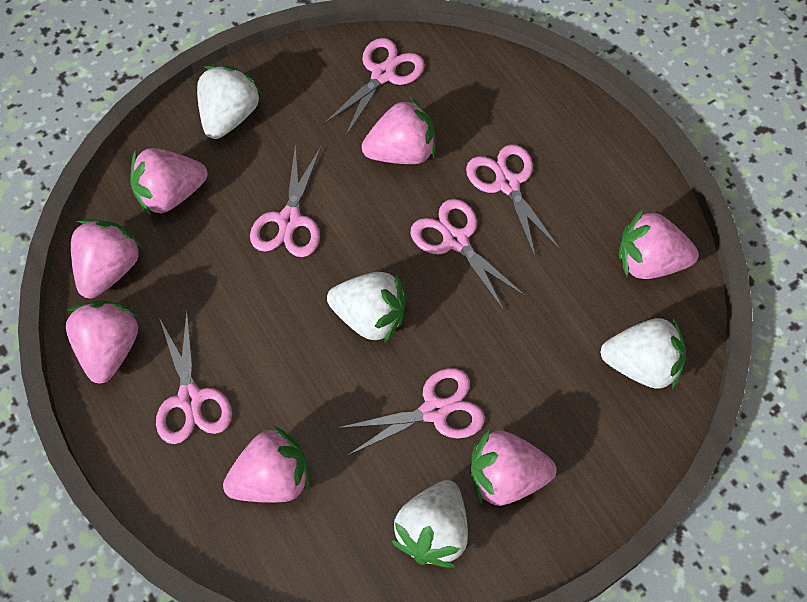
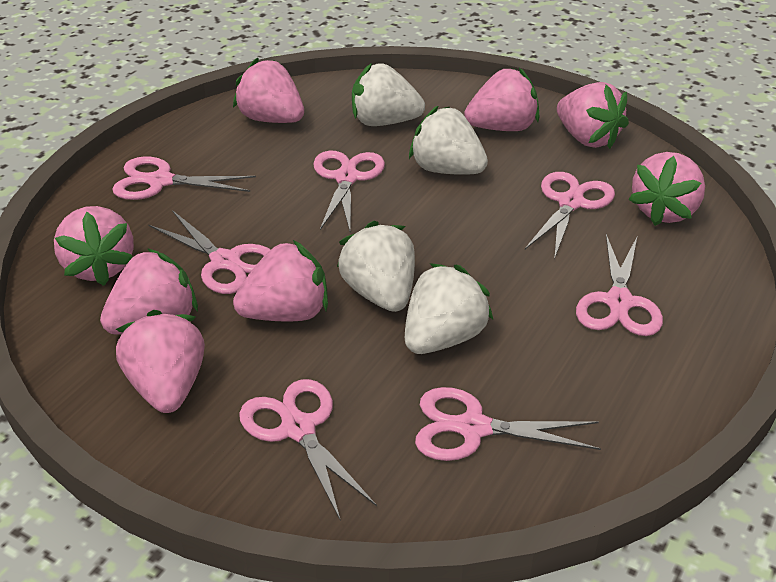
pink scissors: [156,311,232,444] [250,144,321,257] [324,38,425,137] [338,368,485,456] [411,199,526,310] [466,144,560,257] = 6 -> [112,156,256,200] [148,210,271,294] [239,379,377,521] [313,151,385,231] [415,387,601,461] [525,172,615,259] [576,234,663,336] = 7
pink strawberry: [66,300,138,384] [71,219,143,298] [130,148,207,216] [223,425,310,503] [362,97,436,164] [470,430,556,506] [619,209,699,279] = 7 -> [54,206,134,286] [100,248,198,335] [116,310,205,413] [233,58,304,123] [233,240,328,321] [464,68,539,131] [557,82,629,149] [628,152,705,226] = 8

